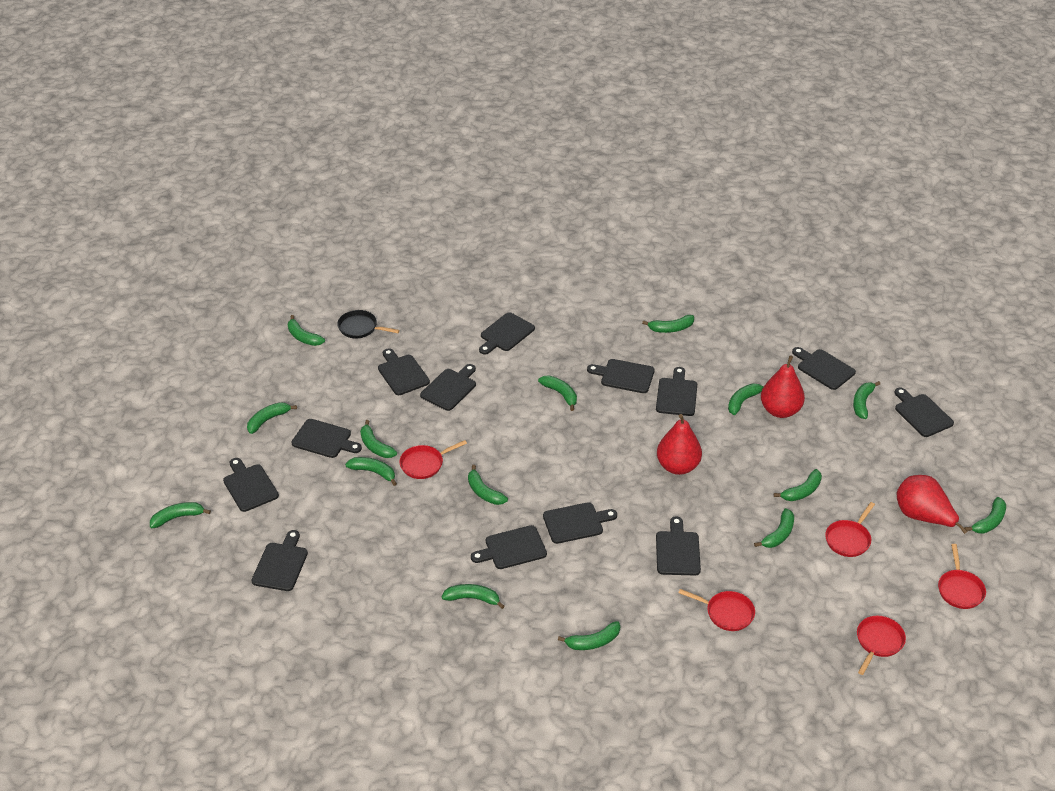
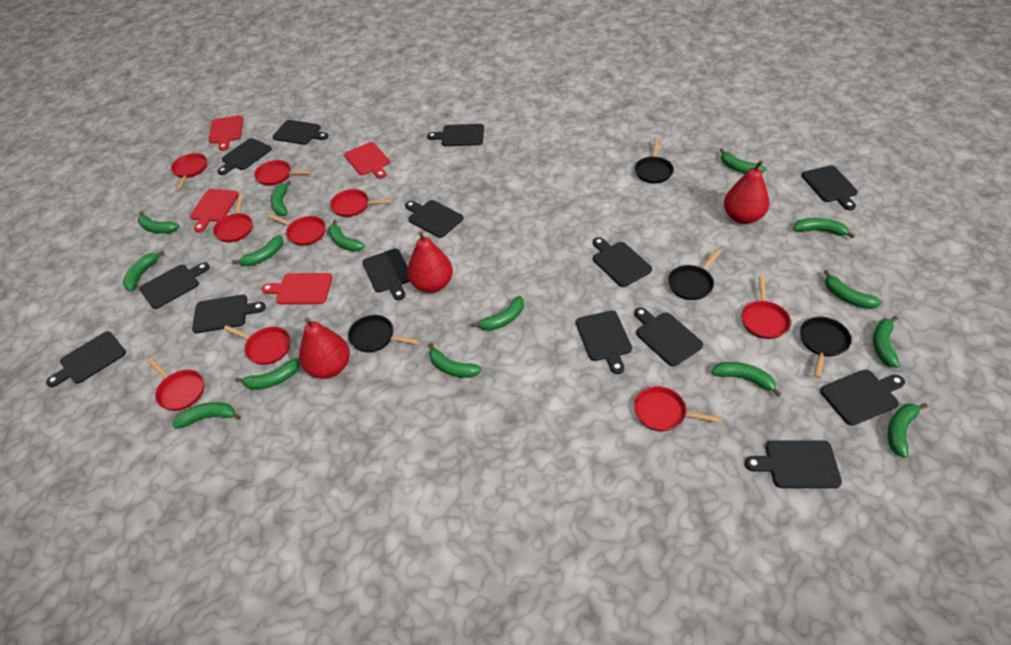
black cutting board: [223,458,279,512] [251,530,308,591] [291,419,362,458] [378,348,430,395] [420,364,476,411] [471,525,547,569] [479,312,535,355] [543,502,617,544] [587,359,655,393] [656,367,697,416] [656,516,701,576] [792,347,856,390] [895,388,954,437] = 13 -> [46,331,126,387] [139,262,210,309] [192,295,266,333] [217,138,272,175] [272,120,328,145] [363,248,410,300] [405,200,463,238] [427,124,484,146] [576,311,632,374] [593,237,652,287] [634,307,703,366] [745,440,842,488] [802,165,858,210] [820,370,905,426] = 14
black pan: [337,310,400,339] = 1 -> [348,315,420,352] [635,139,674,183] [668,249,721,300] [800,317,851,378] = 4
red cutting board: none = 0 -> [190,189,239,232] [209,115,243,151] [261,273,332,304] [344,142,390,179] = 4
red pan: [399,440,467,479] [678,589,755,631] [825,502,875,557] [857,616,906,675] [938,544,986,609] = 5 -> [147,358,204,411] [171,153,207,190] [213,194,253,242] [224,325,290,365] [254,160,312,186] [268,214,326,246] [330,189,393,217] [634,386,722,432] [742,276,791,339] = 9

